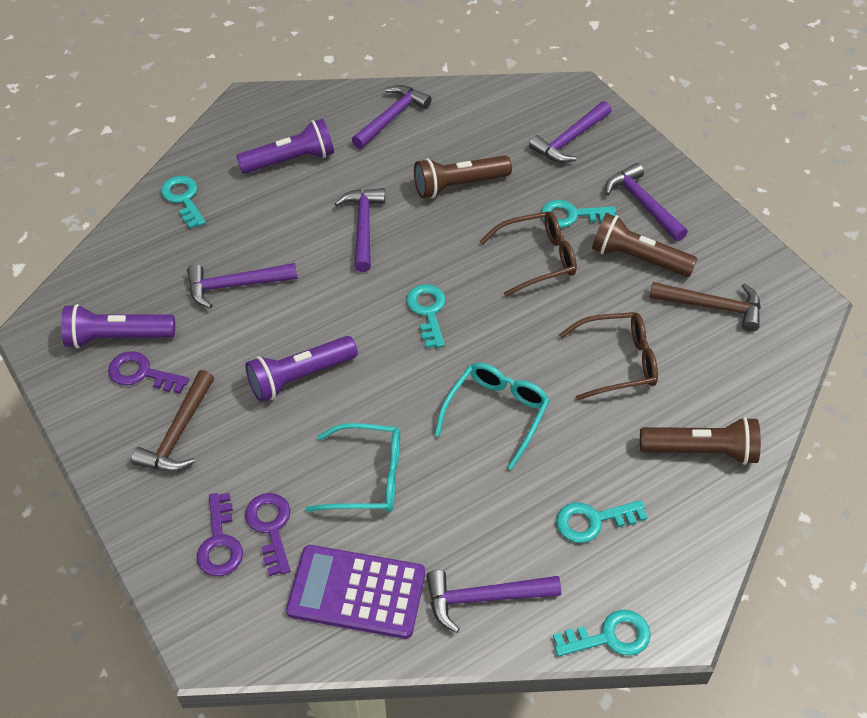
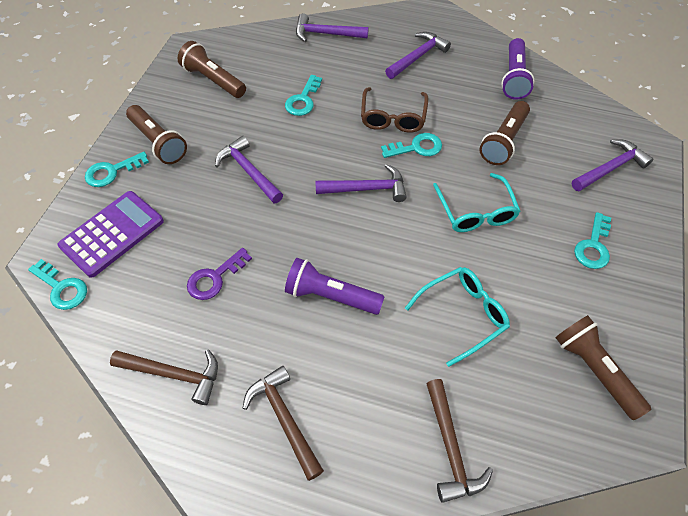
brown flashlight: [414,155,512,198] [592,213,697,277] [640,417,761,465] = 3 -> [126,105,187,164] [178,41,246,98] [479,101,530,165] [555,315,651,420] = 4
brown glasses: [480,211,577,297] [559,312,658,400] = 2 -> [361,87,428,133] = 1
brown hammer: [131,370,214,472] [649,282,761,332] = 2 -> [110,350,218,405] [243,366,324,481] [426,379,493,503] = 3
purple flashlight: [61,304,175,349] [236,119,334,174] [245,336,358,402] = 3 -> [285,258,384,315] [501,38,534,100] = 2
purple hammer: [187,263,298,309] [334,188,385,272] [352,85,432,149] [426,570,561,633] [529,101,612,163] [605,163,688,241] = 6 -> [215,136,283,203] [296,13,369,42] [315,164,407,202] [385,32,451,79] [572,139,653,191] = 5
purple key: [108,351,189,394] [197,493,243,576] [245,493,290,576] = 3 -> [187,248,252,300] = 1

